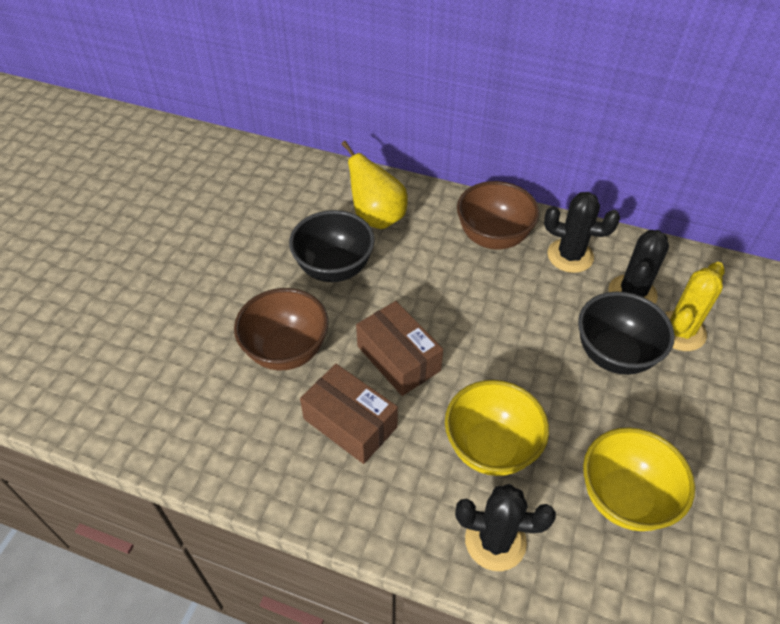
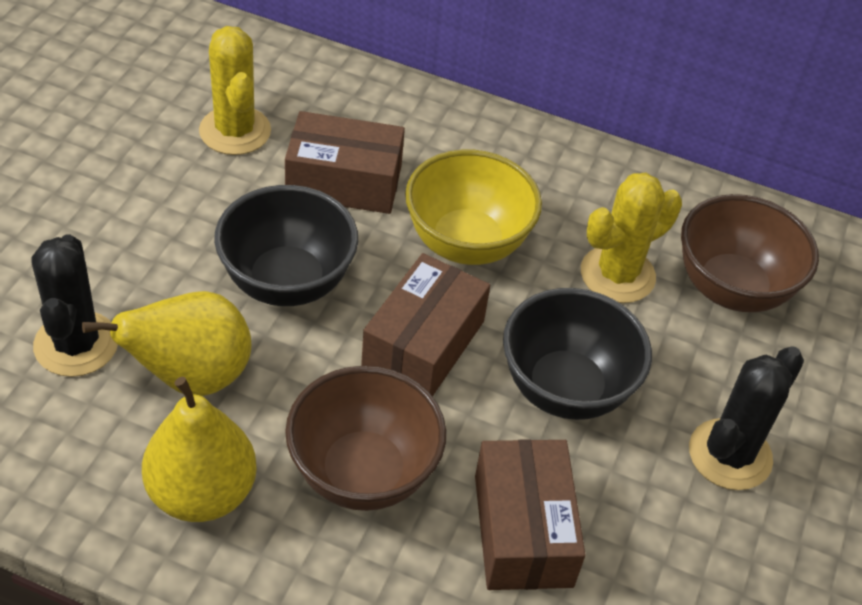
black cactus: [455,484,556,571] [544,192,620,273] [608,230,669,304] = 3 -> [31,235,118,377] [689,346,804,490] = 2
brown box: [300,364,398,464] [356,301,443,396] = 2 -> [285,111,405,214] [361,253,490,397] [475,439,586,590] = 3
yellow bowl: [445,380,549,476] [583,427,695,531] = 2 -> [405,150,542,265] = 1
yellow cactus: [665,262,725,351] = 1 -> [199,26,271,155] [581,173,682,303] = 2
yellow pear: [341,141,408,229] = 1 -> [82,291,251,396] [142,377,257,522] = 2

